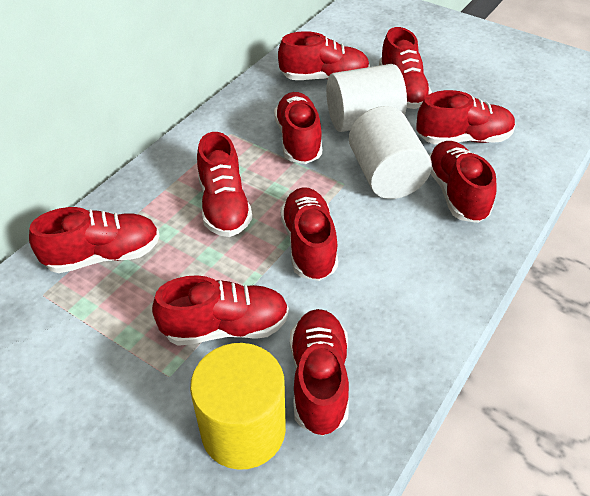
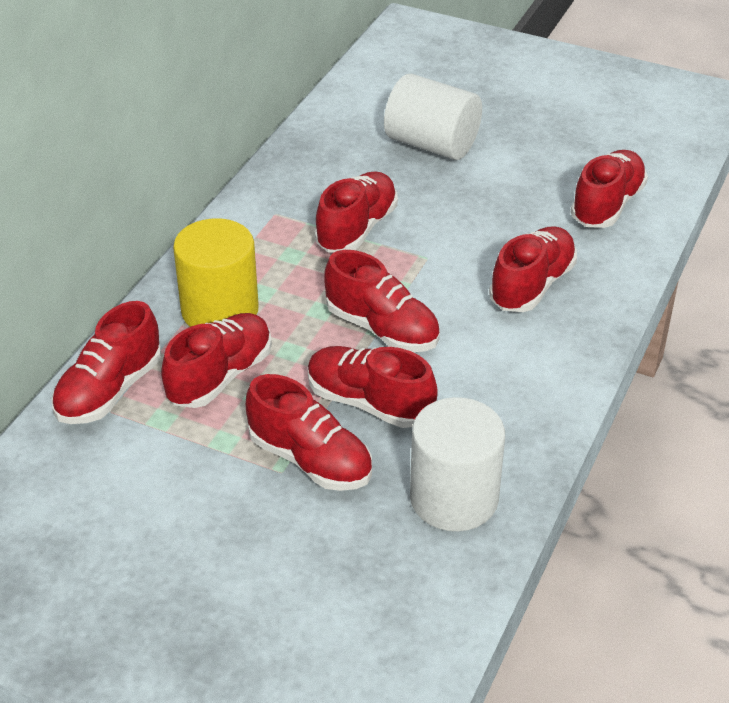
red shoe: [29,207,160,273] [152,275,289,346] [197,132,252,237] [274,92,322,164] [278,31,370,80] [280,187,338,281] [290,309,349,436] [379,27,432,109] [416,90,515,144] [429,141,497,223] = 10 -> [52,301,161,424] [161,313,272,408] [246,374,372,491] [308,346,438,428] [315,171,398,253] [324,250,440,352] [489,226,577,312] [571,150,648,228] = 8

